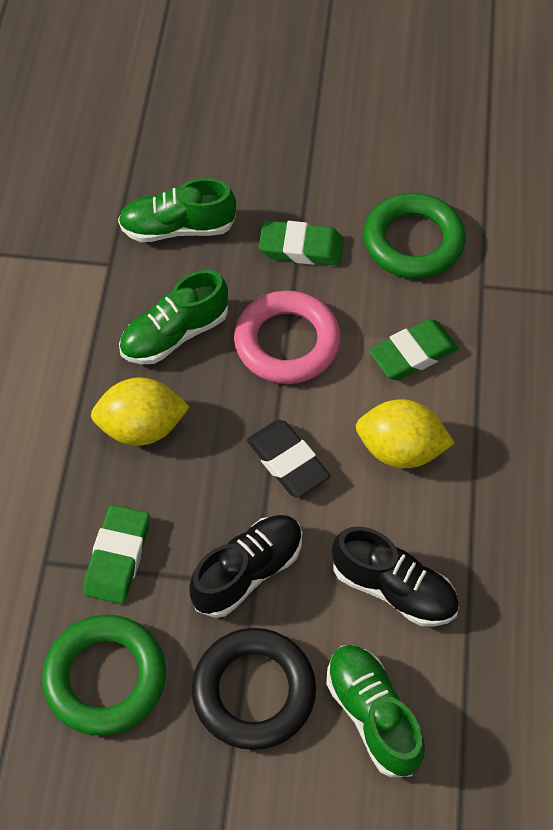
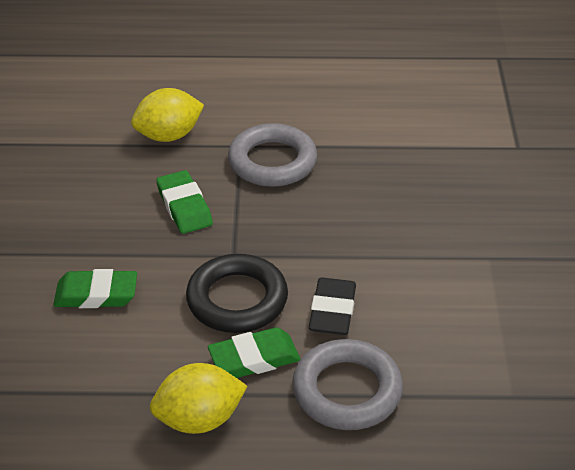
black shoe: [189,515,302,618] [332,526,459,627] = 2 -> none = 0
green ring: [42,615,166,735] [364,193,465,279] = 2 -> none = 0
green shoe: [118,178,236,242] [119,270,228,364] [326,645,425,777] = 3 -> none = 0
grey ring: none = 0 -> [228,123,317,187] [292,339,403,430] = 2
pink ring: [234,291,341,384] = 1 -> none = 0

